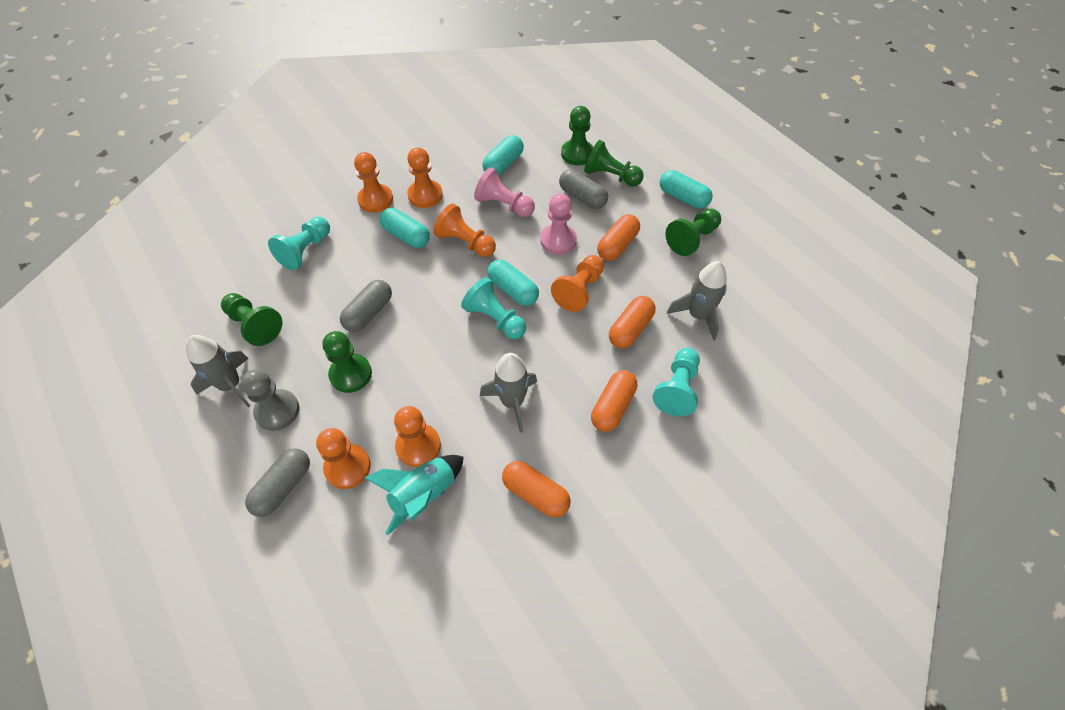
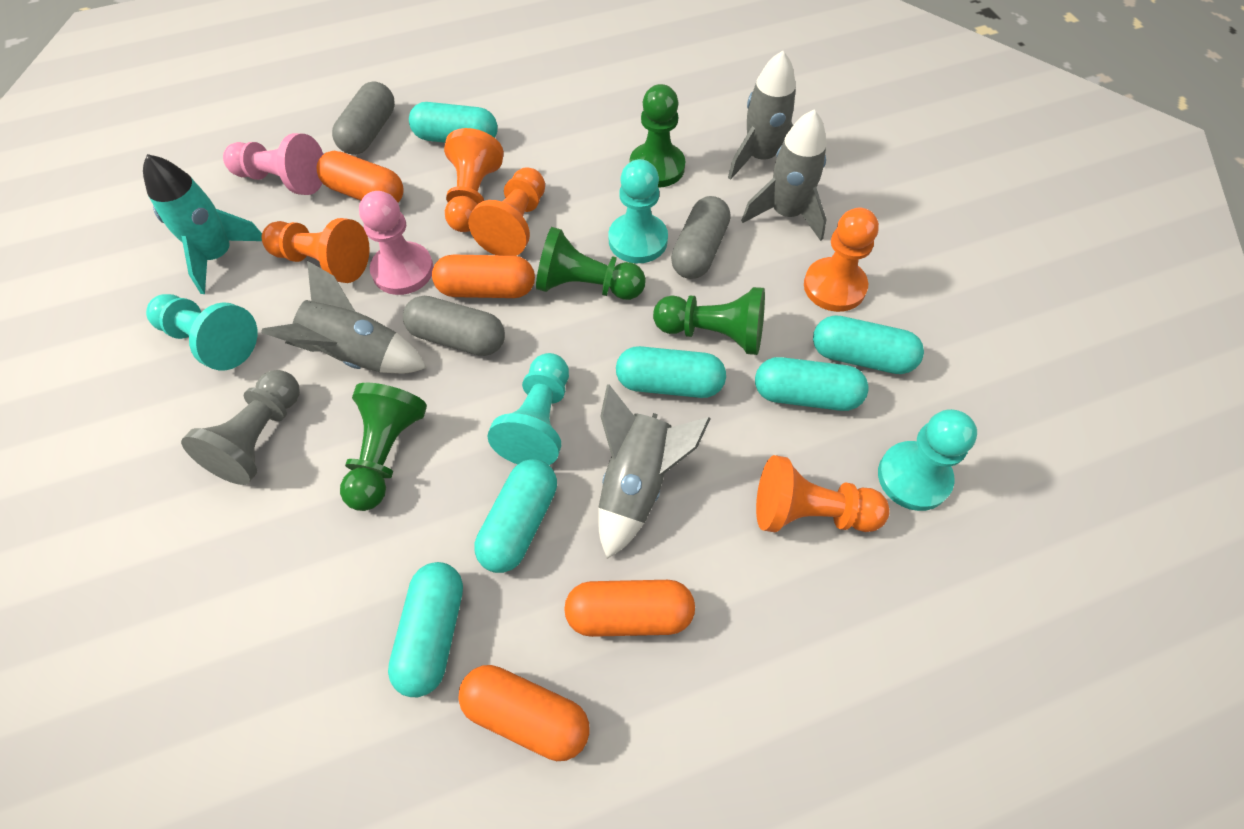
green pawn: [221,293,283,346] [322,331,372,393] [561,106,593,165] [584,140,644,187] [665,209,721,256] = 5 -> [340,383,427,511] [536,227,646,300] [629,84,685,188] [653,287,765,355] = 4
grey rocket: [186,335,251,407] [480,353,537,433] [667,261,727,341] = 3 -> [261,261,427,374] [598,384,711,559] [728,51,796,180] [741,110,827,241] = 4
orange pawn: [316,428,371,489] [354,152,393,213] [394,406,441,467] [407,147,443,208] [433,204,496,257] [551,255,604,312] = 6 -> [261,218,370,283] [444,128,504,232] [468,167,545,256] [756,455,890,532] [804,208,879,312] = 5
turquoise capsule: [379,208,430,248] [482,135,524,175] [487,259,539,306] [660,170,713,209] = 4 -> [388,562,463,697] [409,102,498,143] [475,459,557,573] [616,346,726,398] [755,357,869,411] [813,315,924,374] = 6
turquoise pawn: [268,217,330,270] [461,277,526,339] [653,348,700,416] = 3 -> [146,294,258,370] [487,353,569,465] [608,159,668,263] [878,409,977,511] = 4

